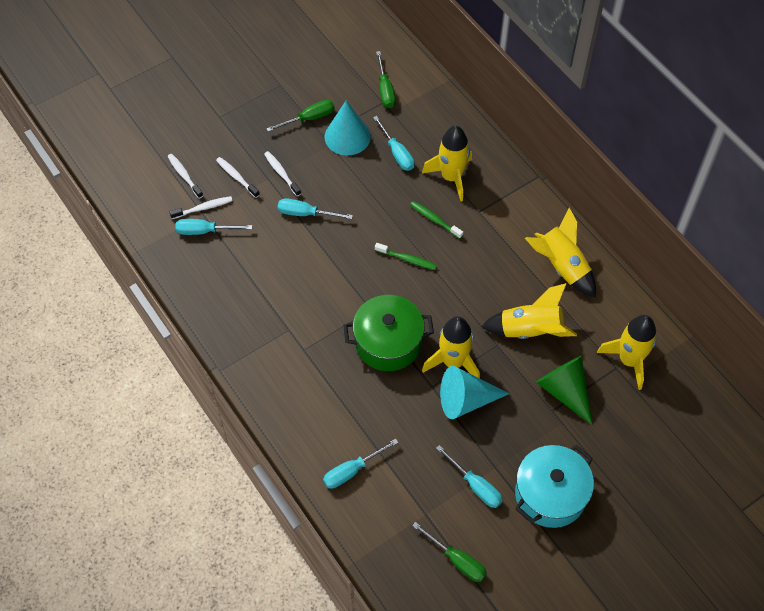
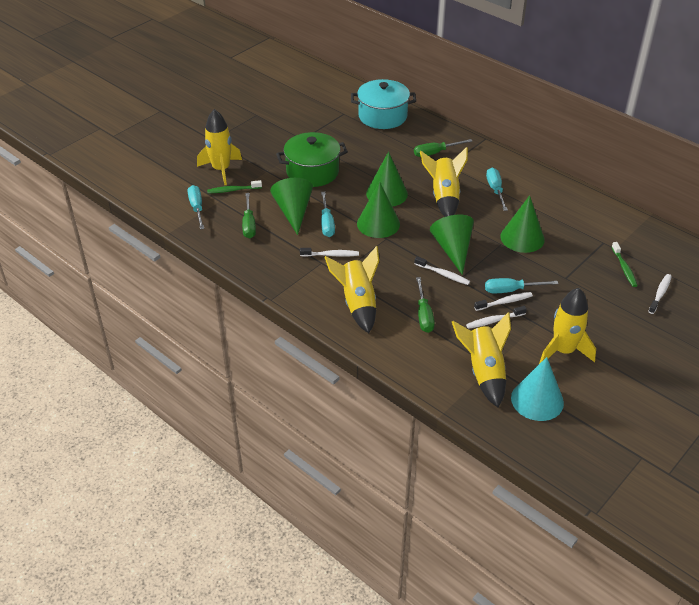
green cone: [536,356,593,425] = 1 -> [270,178,313,235] [357,181,400,238] [366,152,408,207] [430,215,474,275] [500,195,545,253] = 5
turquoise cone: [325,101,371,155] [440,366,510,419] = 2 -> [511,357,564,421] = 1
turquoise screwdriver: [175,219,252,235] [278,198,353,219] [323,439,399,489] [373,116,414,171] [436,445,503,508] = 5 -> [188,185,204,229] [321,192,335,237] [485,278,558,293] [486,168,508,211] = 4
white toothbrush: [167,154,203,199] [170,196,233,219] [216,157,260,198] [264,151,301,196] = 4 -> [300,248,359,257] [415,256,470,285] [466,306,527,329] [474,292,533,311] [648,274,672,314] = 5

